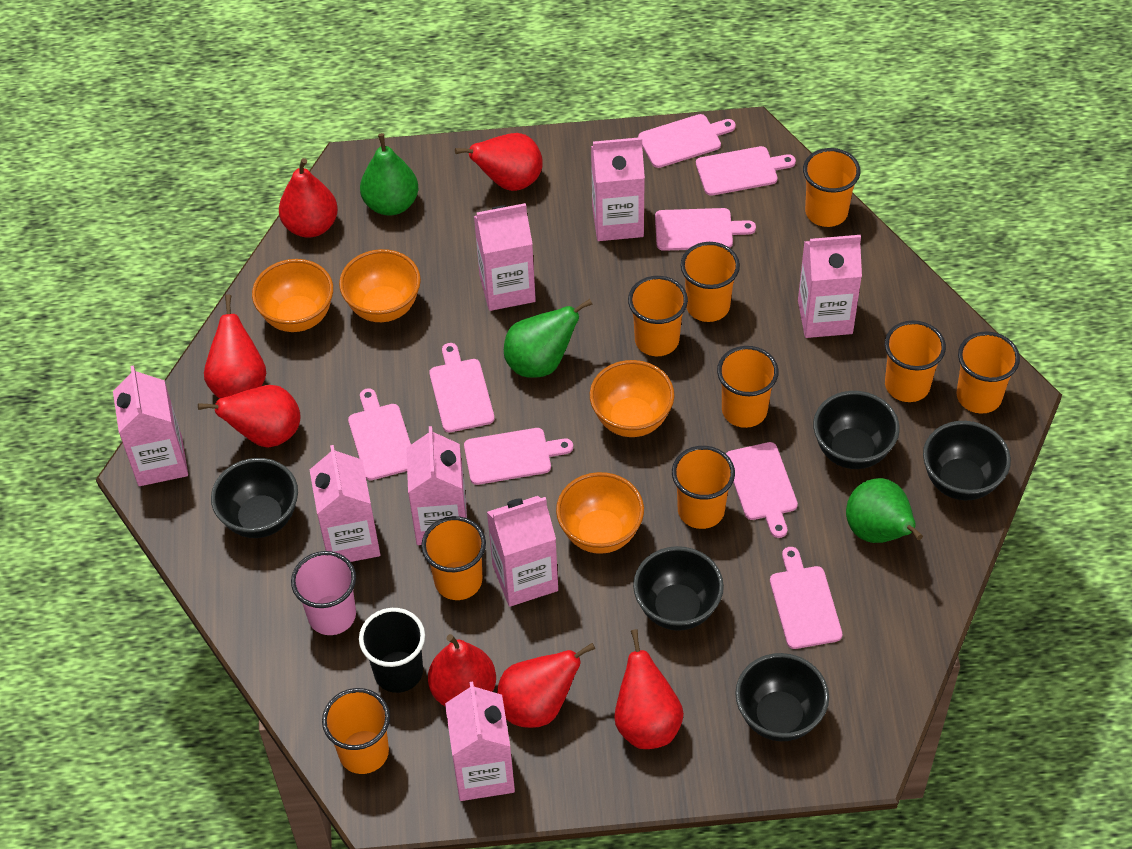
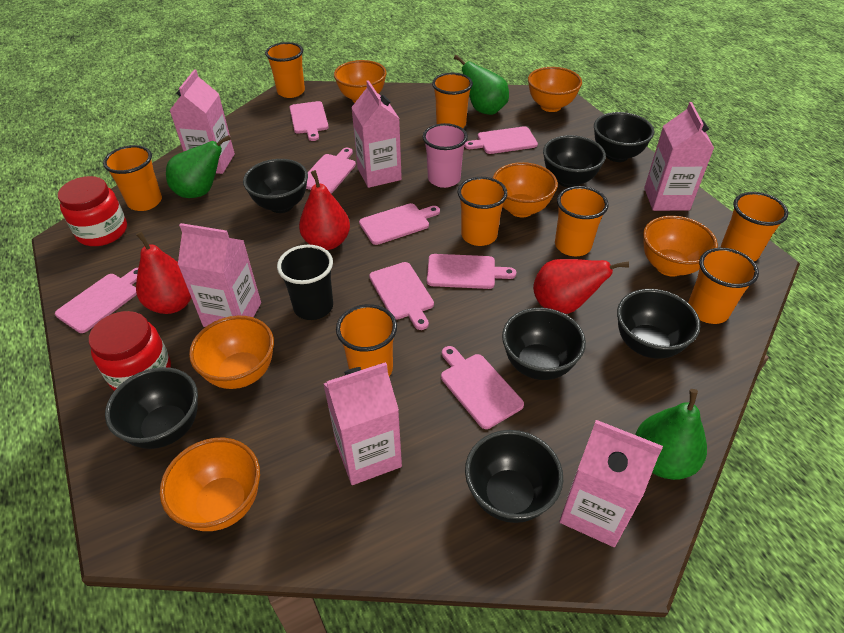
black bowl: [211,458,298,538] [633,546,724,631] [735,653,829,741] [813,391,900,469] [923,421,1011,500] = 5 -> [105,367,198,449] [243,159,308,213] [465,430,563,523] [502,308,586,380] [543,135,606,188] [594,112,654,162] [617,289,700,359] = 7
orange bowl: [252,259,333,332] [339,249,421,322] [556,472,644,554] [590,360,674,437] = 4 -> [160,438,260,531] [189,316,274,389] [334,60,387,103] [493,162,558,218] [528,67,582,112] [643,216,718,277] = 6
orange cup: [322,688,390,774] [421,516,486,600] [628,276,688,356] [672,446,735,529] [681,242,740,322] [717,346,779,428] [803,148,861,227] [885,320,946,402] [956,331,1020,414] = 9 -> [103,145,162,211] [265,42,305,98] [336,304,397,376] [432,73,473,128] [458,177,508,246] [555,186,609,256] [688,248,759,324] [721,192,789,261] = 8
pink carton: [113,365,188,486] [310,445,380,562] [406,426,467,545] [445,681,515,801] [474,203,536,311] [487,496,558,607] [591,137,645,241] [798,235,862,338] = 8 -> [169,70,235,174] [178,223,261,327] [324,362,402,485] [351,80,402,188] [559,420,663,547] [644,102,714,211] = 6
red jar: none = 0 -> [58,176,127,246] [89,311,171,391] = 2
red pear: [198,385,300,448] [204,294,266,399] [279,158,338,237] [428,634,496,706] [455,133,543,191] [497,643,595,728] [614,629,684,749] = 7 -> [136,231,191,314] [299,170,350,250] [533,259,629,314] = 3

